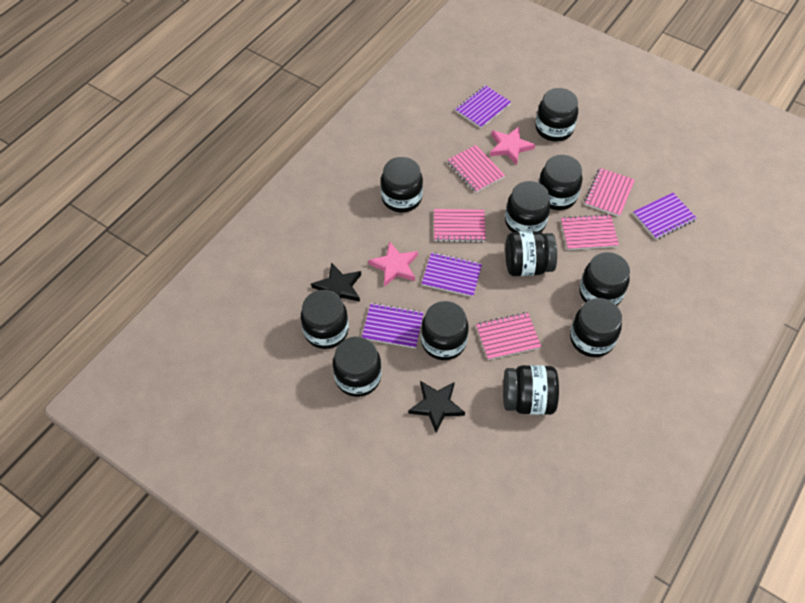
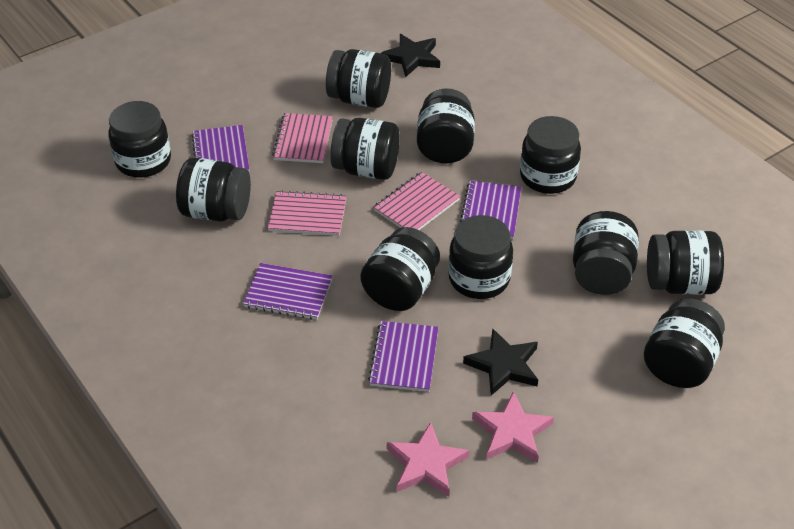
pink notebook: [434,209,486,243] [447,145,505,193] [476,312,541,360] [561,214,619,250] [584,168,635,217] = 5 -> [268,190,347,236] [272,113,333,163] [373,172,460,230] = 3

